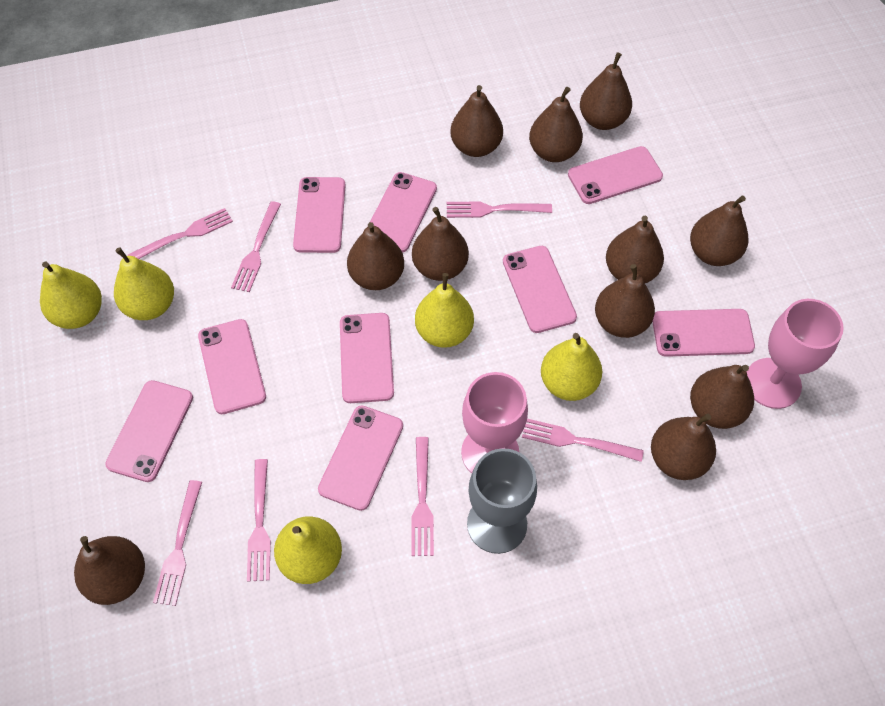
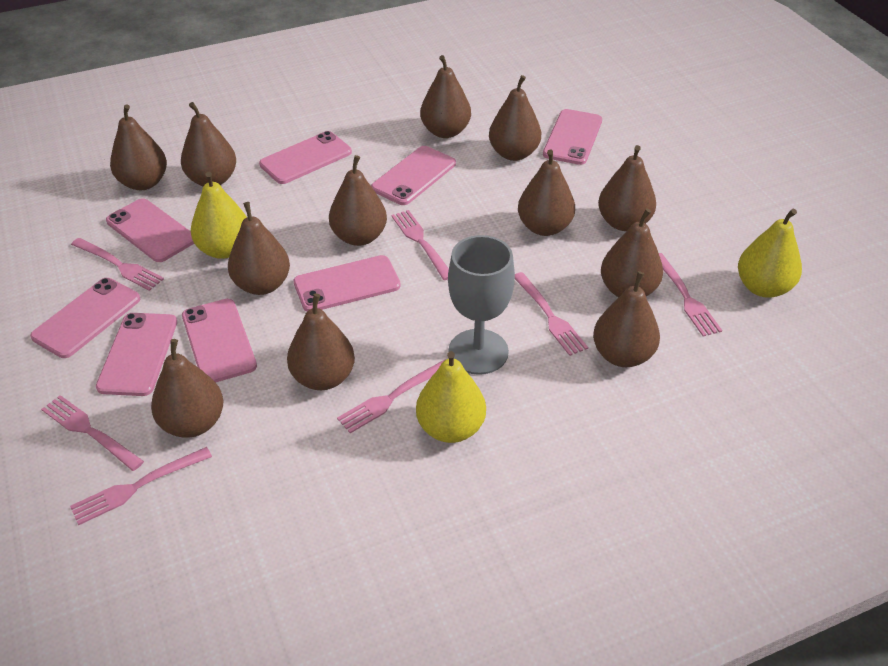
brown pear: [74,536,145,605] [347,222,404,290] [412,207,469,281] [450,85,503,157] [529,87,583,162] [580,52,632,130] [595,264,655,338] [606,216,664,283] [651,413,716,480] [690,196,749,266] [690,365,754,429] = 11 -> [110,105,167,190] [151,339,224,438] [181,102,236,187] [228,202,290,295] [287,294,355,390] [329,155,387,246] [420,55,471,138] [489,75,541,161] [518,150,575,236] [593,271,660,367] [598,145,656,231] [601,208,663,297] = 12
pink goblet: [461,372,528,473] [746,299,844,409] = 2 -> none = 0
pink phone: [105,380,193,482] [198,319,266,414] [293,177,346,253] [318,405,403,511] [340,313,394,403] [367,172,437,252] [503,246,577,333] [568,146,663,204] [652,309,755,357] = 9 -> [30,278,140,358] [96,313,177,396] [106,198,194,262] [182,299,257,383] [259,131,352,184] [294,255,401,312] [371,146,456,205] [543,109,602,165] = 8
yellow pear: [40,262,102,329] [114,247,174,320] [274,516,342,584] [415,273,474,348] [541,333,602,401] = 5 -> [191,172,247,259] [416,351,486,443] [738,209,802,298] = 3

